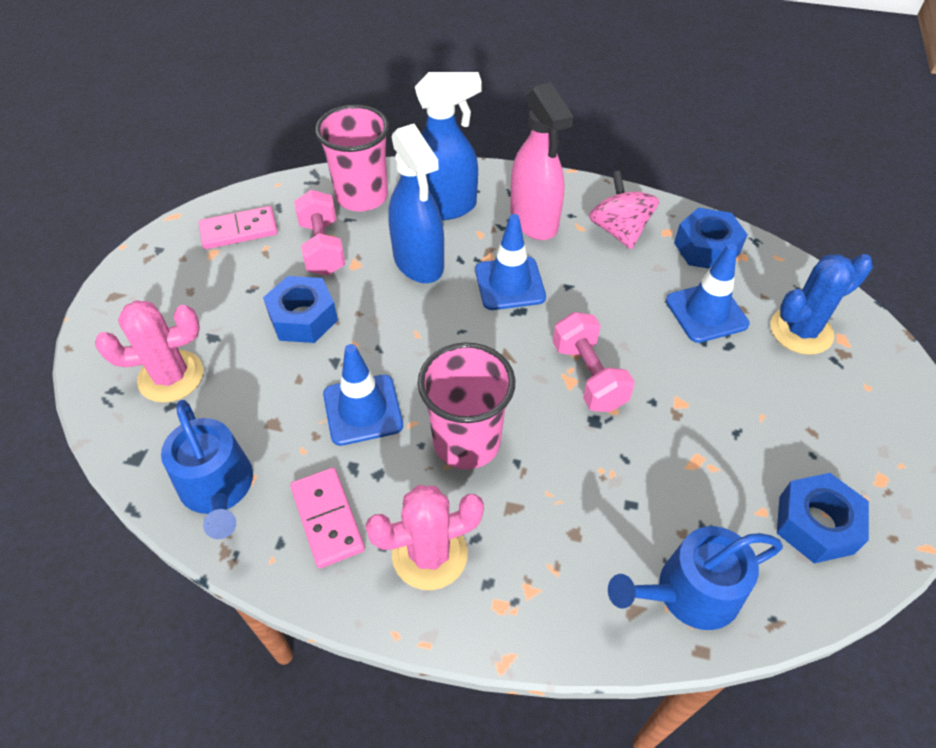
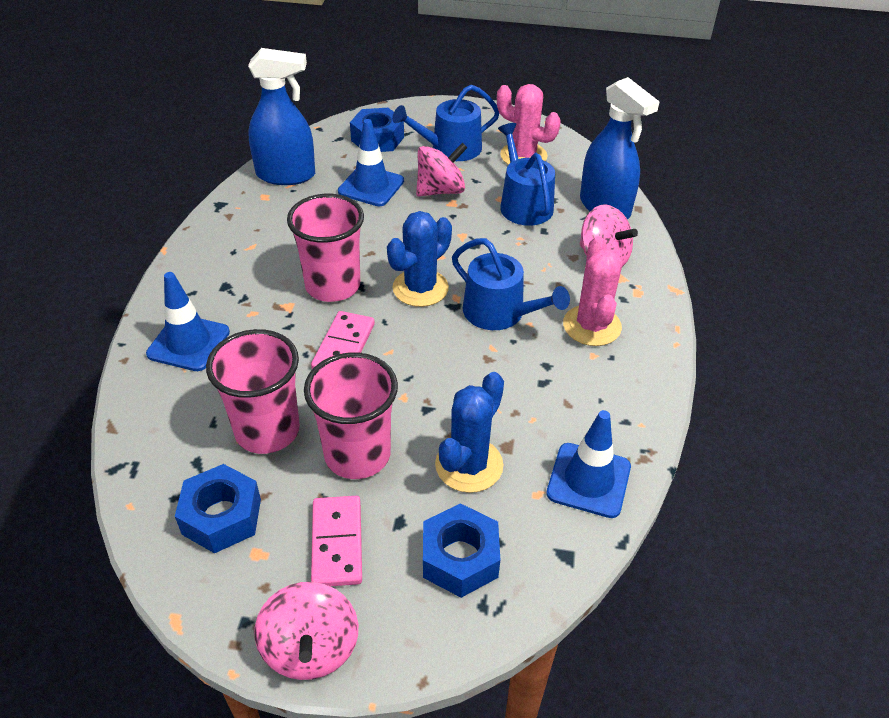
blue cactus: [771,254,873,355] = 1 -> [387,211,452,307] [435,372,504,493] = 2
blue watering can: [161,400,253,539] [608,526,783,630] = 2 -> [392,85,499,161] [452,238,570,330] [498,123,555,226] = 3
pink cup: [315,105,389,211] [418,343,515,470] = 2 -> [206,329,300,454] [287,194,364,302] [304,353,398,479] = 3
pink dumbbell: [294,190,345,276] [553,312,635,412] = 2 -> none = 0
pink spinning top: [589,171,659,249] = 1 -> [255,582,358,680] [416,142,468,196] [580,204,638,267] = 3
pink spray bottle: [510,82,574,240] = 1 -> none = 0

